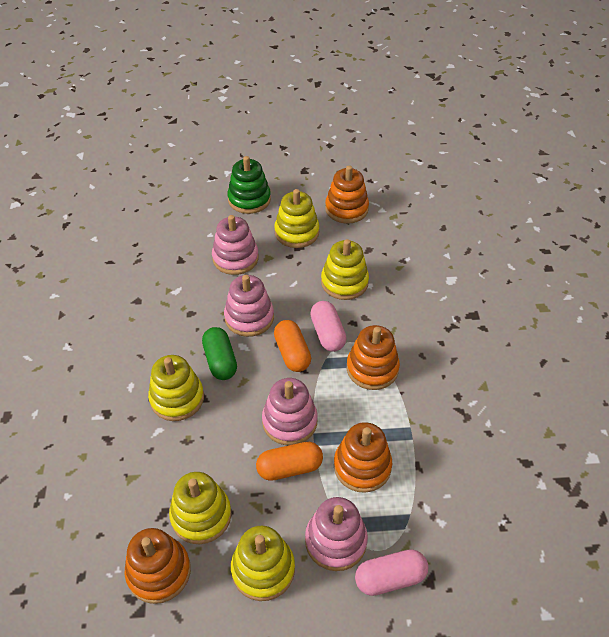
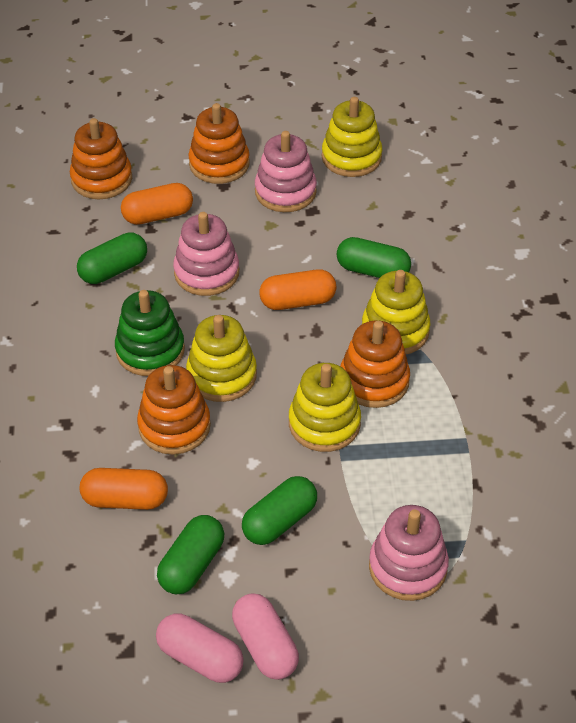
green capsule: [202,327,237,380] = 1 -> [77,232,147,284] [157,515,224,594] [242,476,317,545] [337,237,411,278] = 4
orange capsule: [256,442,323,481] [274,320,311,372] = 2 -> [80,468,168,510] [121,183,193,225] [259,269,336,310] = 3
pink stacking toy: [212,215,259,275] [224,275,274,337] [262,378,318,445] [305,497,368,571] = 4 -> [173,212,239,296] [255,131,317,212] [369,505,449,601] = 3
yellow stacking toy: [148,355,204,421] [169,472,231,545] [231,526,295,601] [274,189,319,248] [321,239,369,300] = 5 -> [186,315,257,402] [289,363,361,452] [322,97,382,177] [362,270,431,354] = 4

